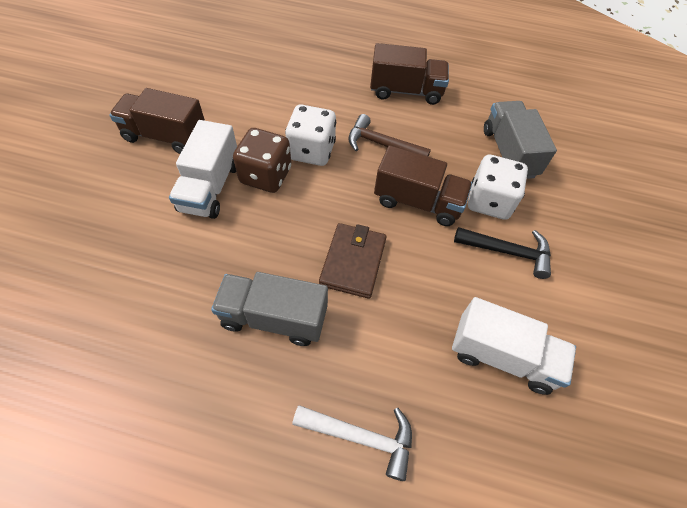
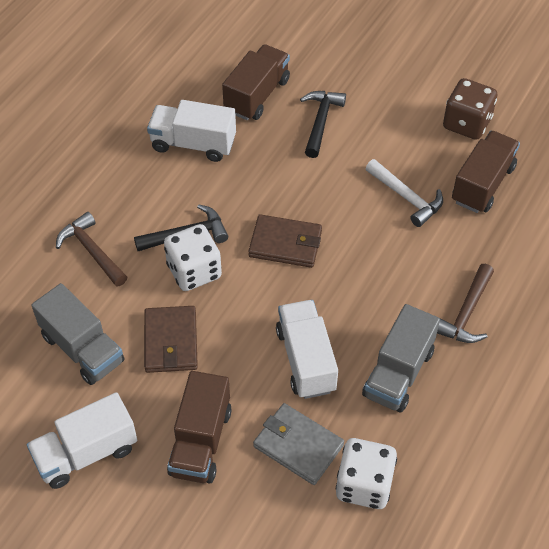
black hammer: [454,227,551,279] = 1 -> [134,204,228,251] [300,91,346,158] = 2
brown hammer: [348,114,431,157] = 1 -> [56,212,127,287] [437,264,494,343] = 2
brown wallet: [319,223,387,299] = 1 -> [144,306,198,373] [248,214,322,268] = 2
grey wallet: none = 0 -> [253,403,344,485] = 1
white truck: [169,120,237,219] [452,297,576,395] = 2 -> [27,392,137,489] [147,100,236,162] [276,300,338,399] = 3

